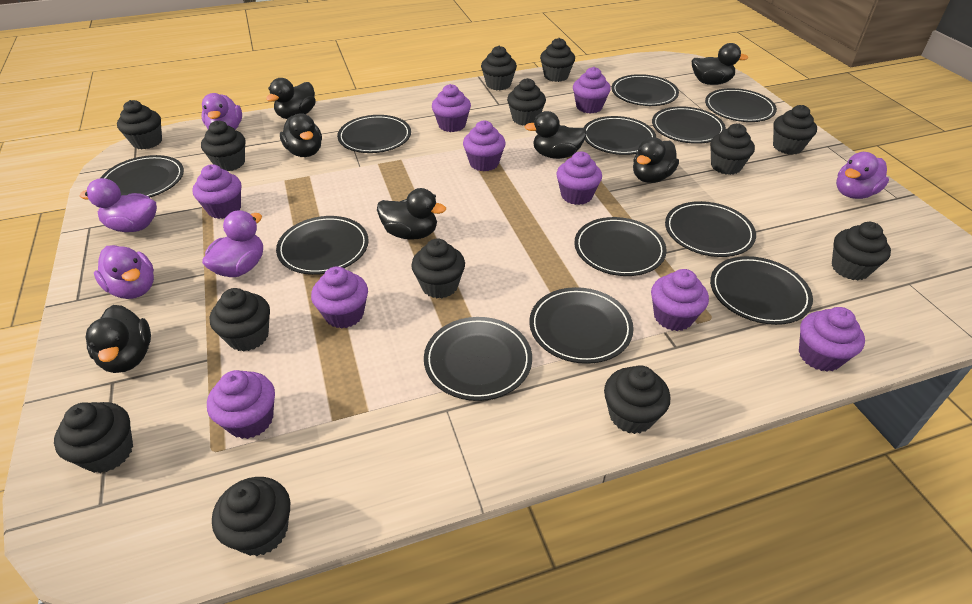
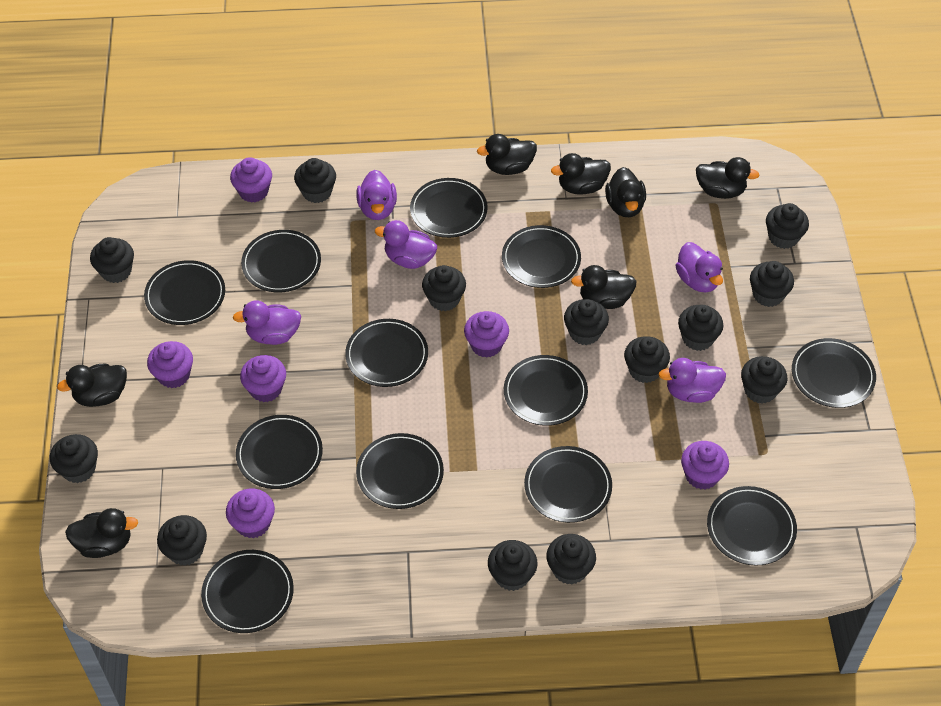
purple cupcake: [192,164,241,219] [207,370,275,439] [311,266,368,329] [432,84,471,132] [463,121,506,171] [556,152,602,205] [573,67,611,114] [651,269,709,331] [799,307,865,372] = 9 -> [147,341,193,388] [226,489,275,538] [230,157,272,203] [240,355,286,402] [464,311,509,358] [681,441,729,490] = 6

